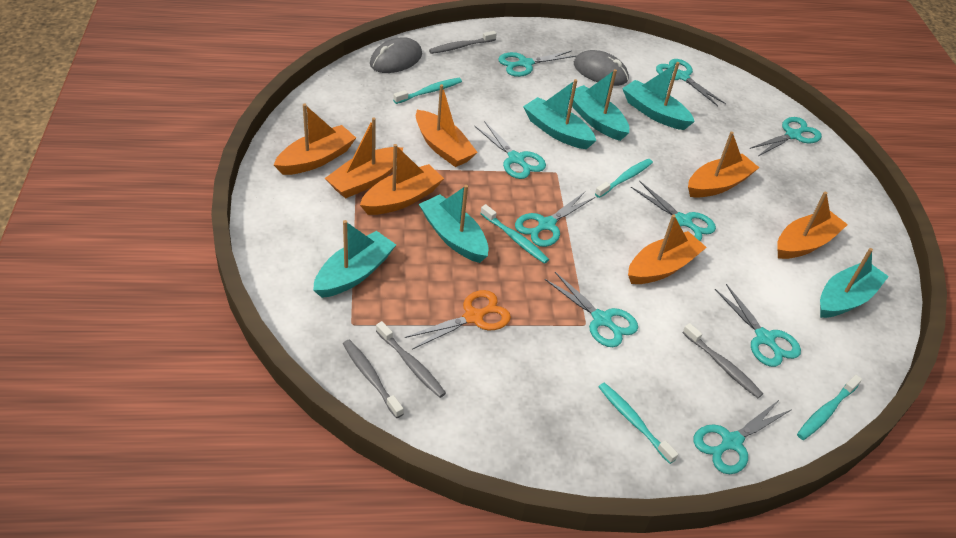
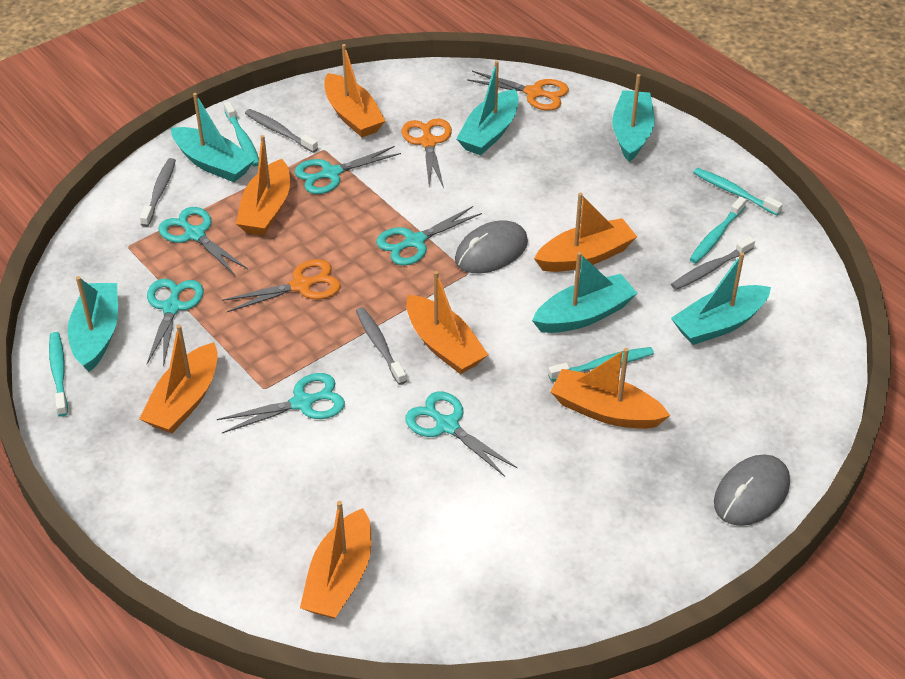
orange scissors: [405,290,511,349] = 1 -> [222,259,341,312] [402,118,452,188] [467,71,569,110] = 3
turquoise scissors: [475,121,546,179] [498,51,576,77] [515,192,595,247] [545,272,638,347] [631,181,716,241] [656,59,726,106] [693,399,791,474] [715,284,801,367] [750,117,822,156] = 9 -> [147,279,204,367] [158,207,248,275] [217,373,345,433] [295,146,401,194] [376,206,482,265] [405,392,517,477] = 6

